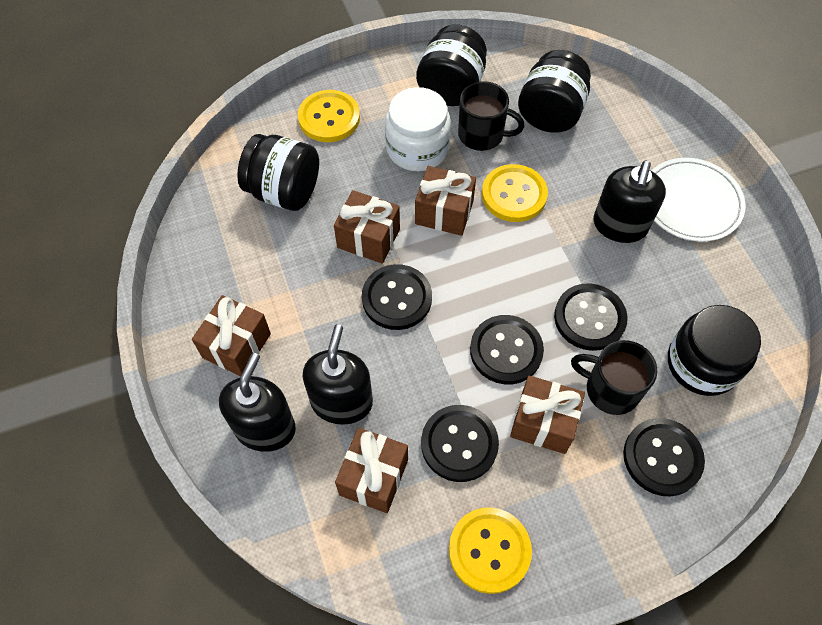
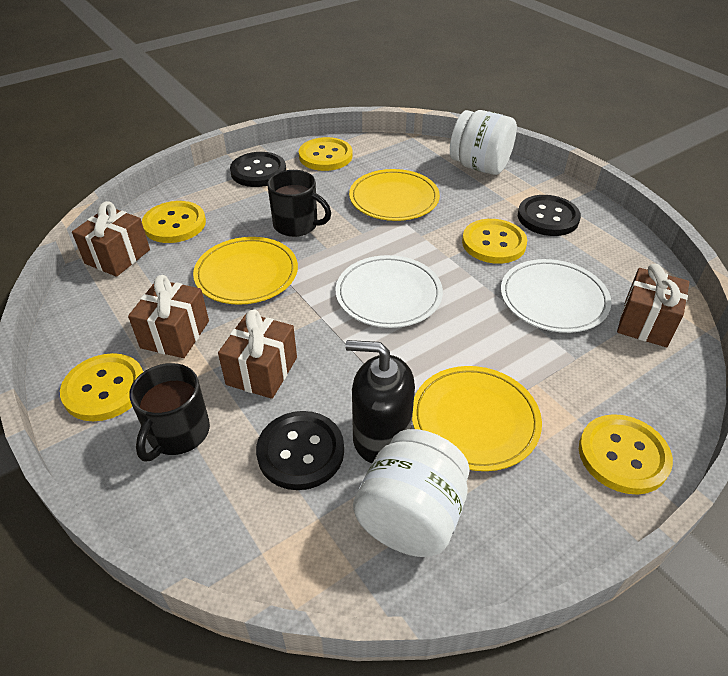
black button: [362,264,432,330] [421,405,499,482] [470,315,544,384] [554,283,628,351] [623,418,705,496] = 5 -> [230,152,286,187] [256,411,344,490] [518,195,581,236] = 3
black jar: [237,134,319,211] [416,25,487,106] [518,50,591,133] [668,305,761,396] = 4 -> none = 0
black soap dispenser: [219,353,296,452] [302,324,373,425] [593,161,666,243] = 3 -> [346,340,415,463] = 1
brown gift: [192,295,271,376] [334,190,400,264] [335,428,408,513] [415,166,476,236] [510,375,585,454] = 5 -> [72,201,150,277] [128,275,209,358] [218,309,297,399] [617,264,689,347] = 4
white jar: [385,87,451,171] = 1 -> [353,429,470,557] [450,110,517,175] = 2
white plate: [652,158,746,242] = 1 -> [335,255,443,328] [501,259,611,333] = 2
yellow button: [298,90,360,142] [449,507,532,594] [482,164,548,222] = 3 -> [60,353,143,421] [142,201,206,243] [299,137,352,171] [462,219,527,264] [579,414,673,495] = 5
yellow plate: none = 0 -> [193,237,298,305] [349,169,440,221] [412,366,542,471] = 3

